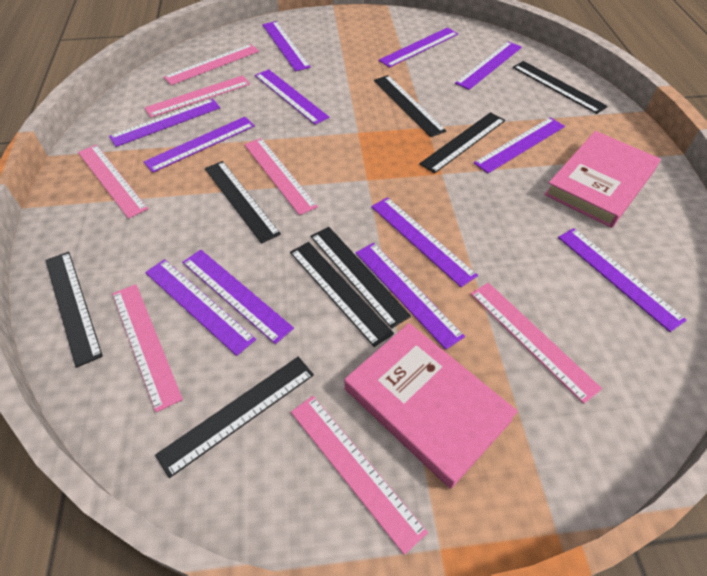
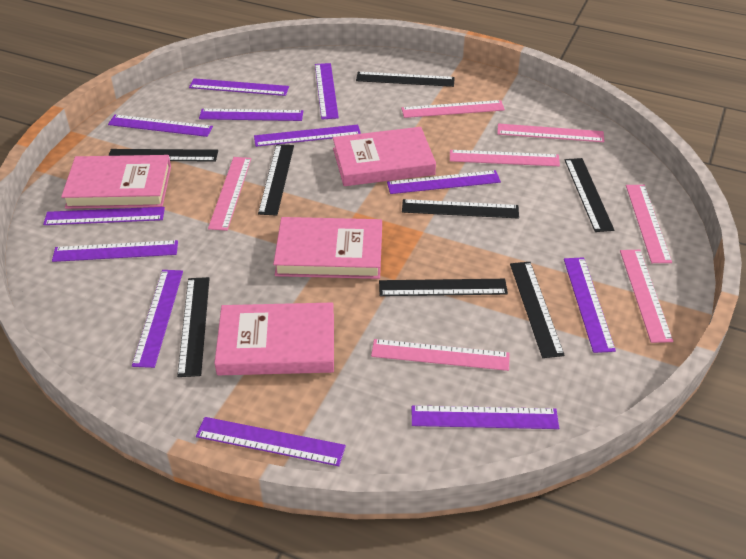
pink book: [345,323,518,489] [544,131,661,228] = 2 -> [61,155,171,209] [214,303,334,375] [273,217,382,279] [333,127,436,186] = 4

